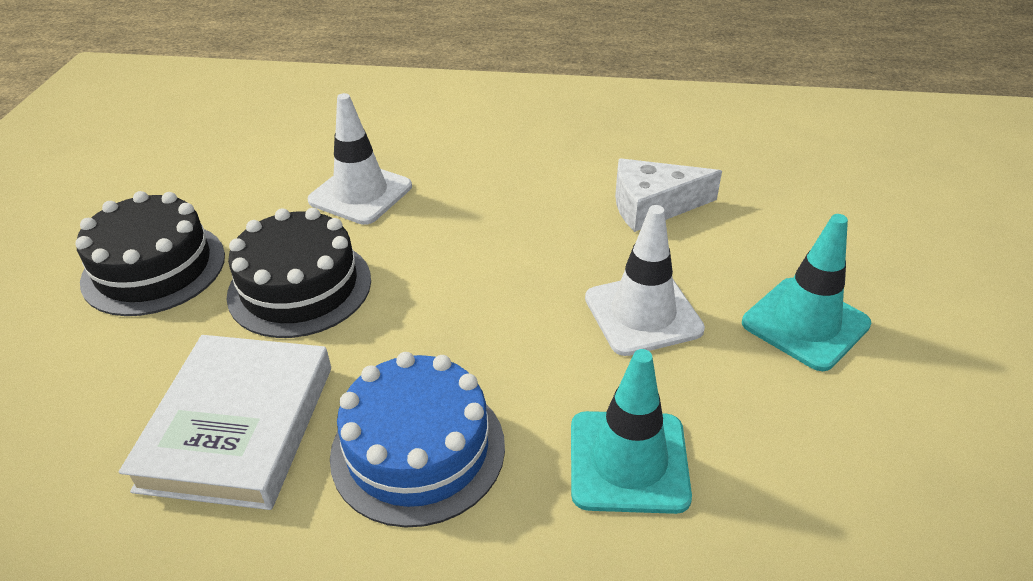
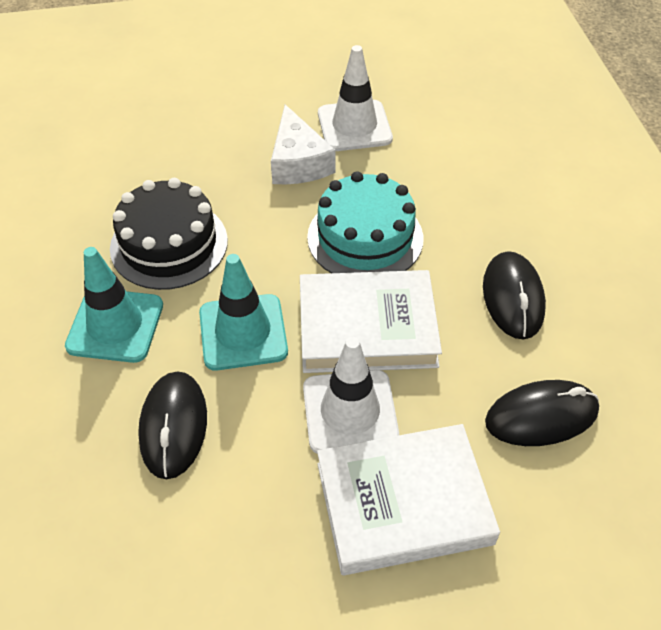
black cake: [75,191,225,316] [227,208,371,338] = 2 -> [110,178,228,290] = 1
black mouse: none = 0 -> [138,372,207,479] [483,251,546,340] [485,380,599,446] = 3
blue cake: [330,352,505,528] = 1 -> none = 0
turquoise cake: none = 0 -> [307,171,423,273] = 1
white book: [119,335,331,510] = 1 -> [300,270,442,373] [317,424,500,575] = 2

